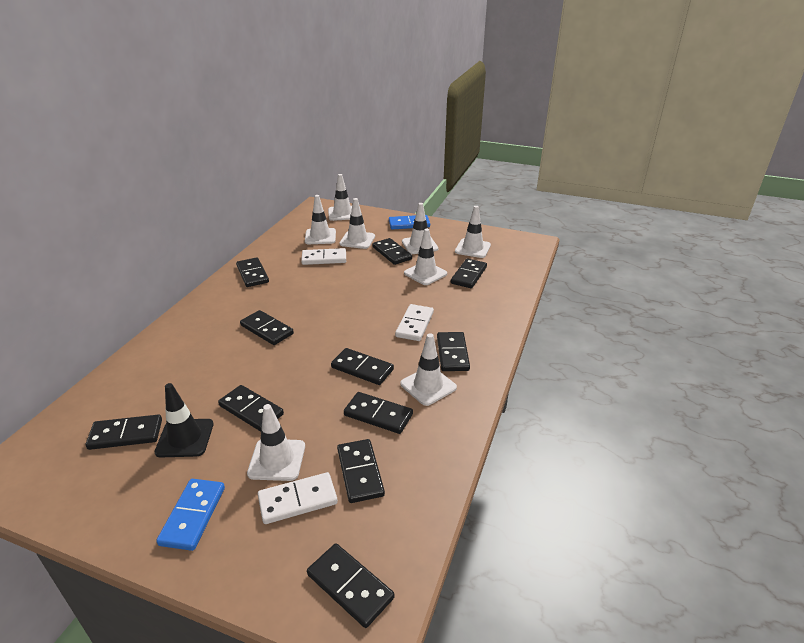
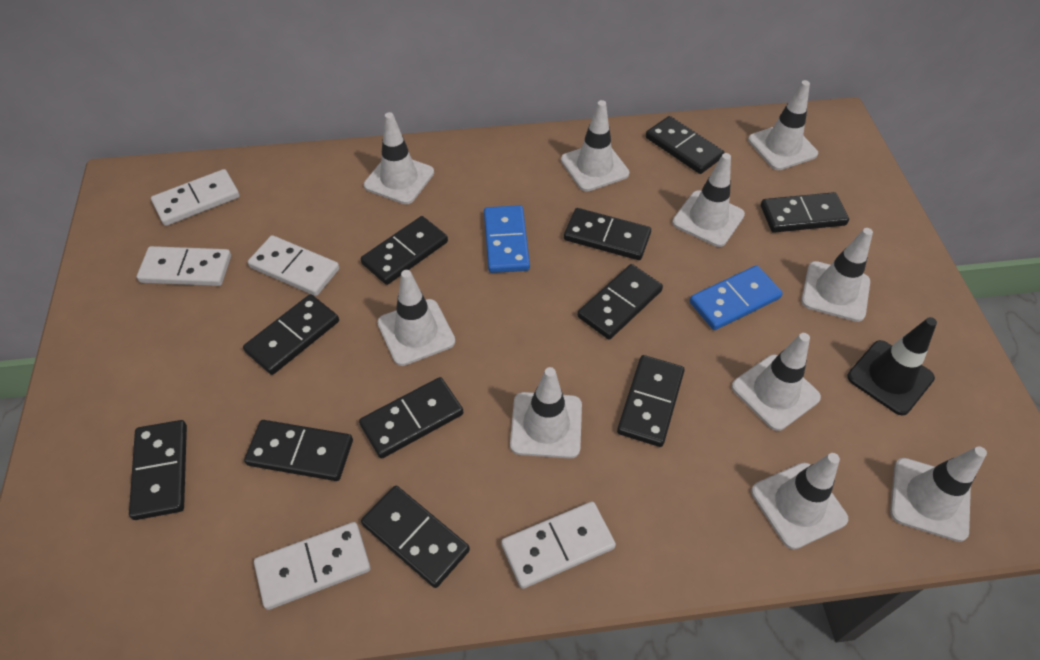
white domino: [258,472,338,524] [301,248,346,265] [395,304,434,341] = 3 -> [137,246,231,286] [151,169,240,226] [248,235,339,296] [254,522,371,610] [501,501,616,589] = 5
white traffic cone: [247,404,305,481] [305,195,336,244] [328,174,352,221] [339,198,375,249] [400,333,457,406] [402,203,438,254] [404,229,447,285] [455,206,491,258] = 8 -> [364,112,434,204] [377,270,455,366] [510,367,582,459] [561,100,629,192] [672,153,745,247] [732,333,821,431] [748,80,818,170] [752,453,848,549] [801,228,873,322] [890,446,987,542] = 10

